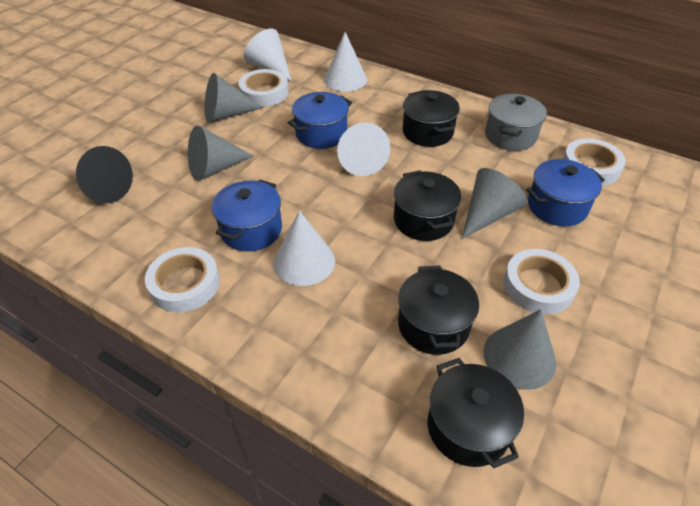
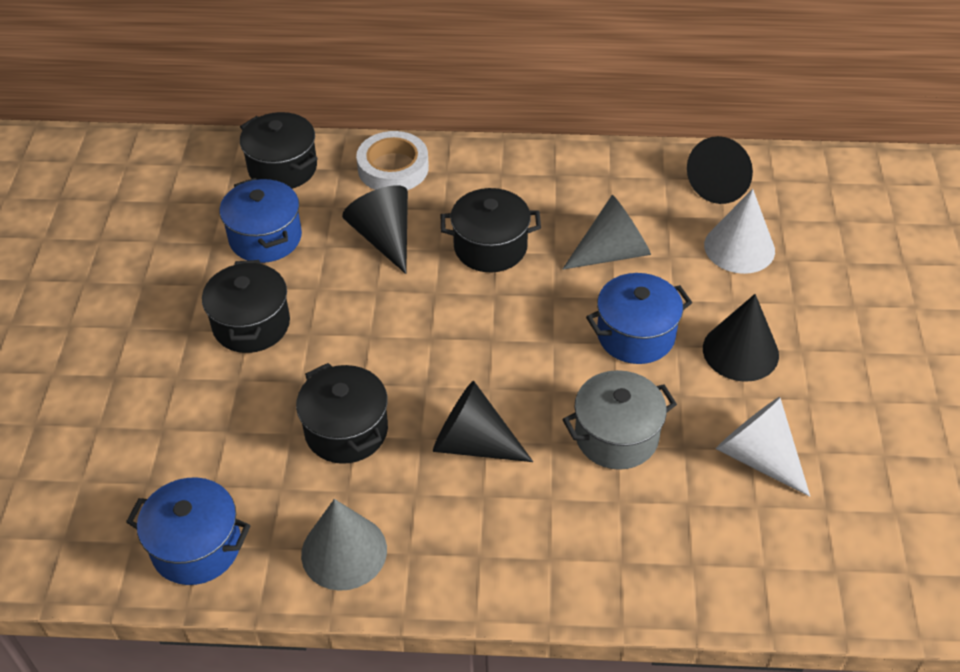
black cone: [76,146,133,203] = 1 -> [342,185,408,274] [433,381,533,462] [687,136,753,204] [703,294,779,382] = 4
grey cone: [188,126,253,181] [204,73,263,123] [462,168,527,239] [483,309,556,390] = 4 -> [301,499,387,591] [563,195,651,269] = 2
white cone: [244,28,291,81] [273,211,335,286] [324,32,367,91] [337,122,390,176] = 4 -> [704,189,775,274] [716,397,810,497] = 2
white tape: [145,247,220,312] [238,69,289,107] [503,249,580,314] [563,138,626,186] = 4 -> [356,131,429,190] = 1

